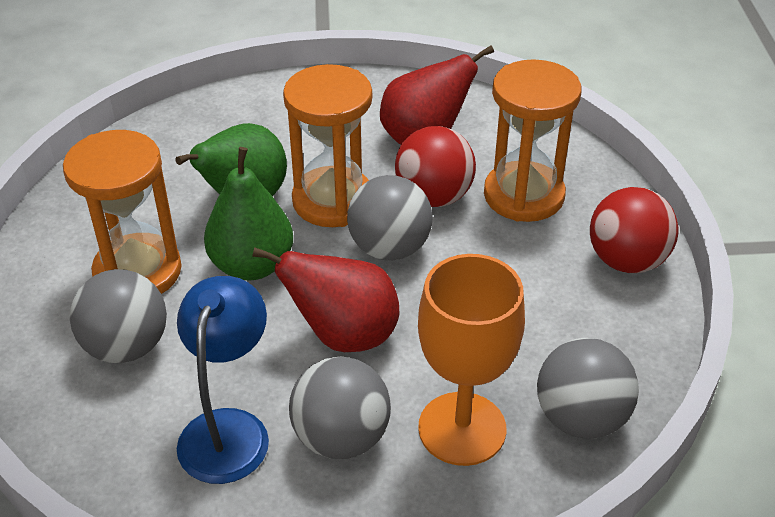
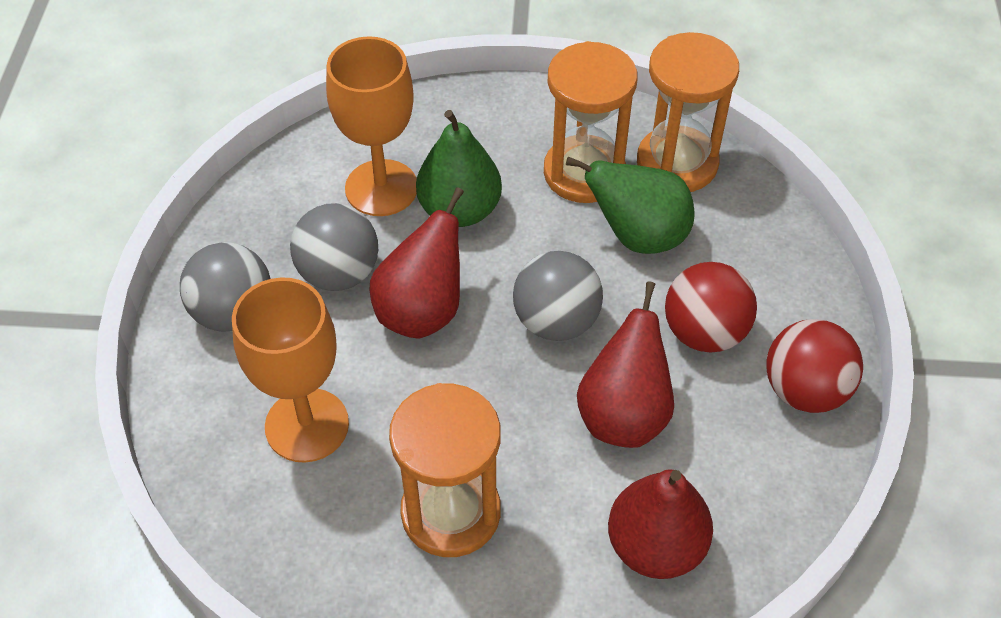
blue lamp: [177,276,269,484] = 1 -> none = 0
grey ball: [70,269,167,363] [289,357,391,459] [347,175,433,260] [537,338,639,439] = 4 -> [180,242,270,332] [290,203,378,291] [513,251,603,341] = 3
orange goblet: [418,254,525,466] = 1 -> [232,277,349,463] [326,36,417,216] = 2
red pear: [252,247,399,352] [380,45,494,145] = 2 -> [369,187,464,339] [577,281,674,448] [608,469,713,579] = 3

